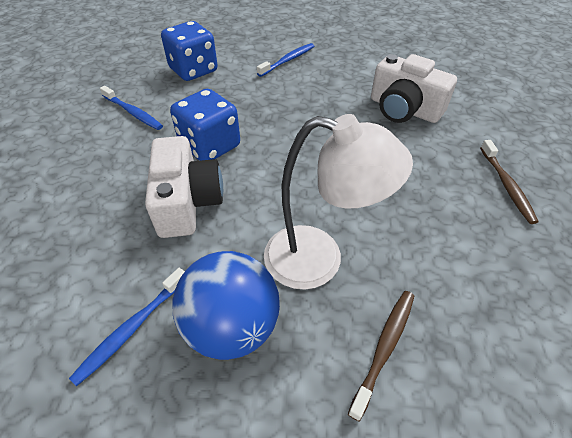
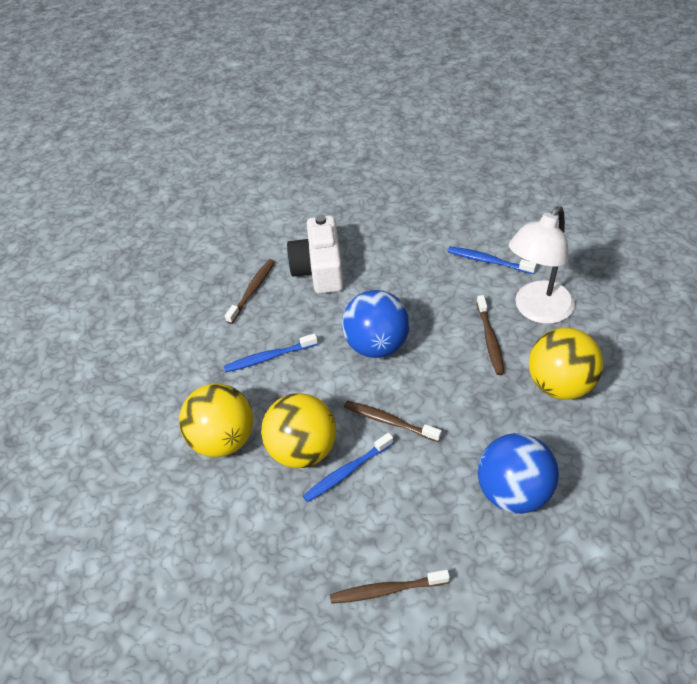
blue ball: [173,251,280,360] = 1 -> [342,290,410,358] [478,433,559,514] = 2
blue dice: [161,21,218,81] [170,89,240,161] = 2 -> none = 0
brown toothbrush: [348,291,414,421] [480,140,539,224] = 2 -> [225,259,275,324] [330,570,450,604] [344,401,442,442] [477,295,505,375] = 4
white camera: [145,136,223,238] [371,54,457,123] = 2 -> [287,215,344,294] = 1
yellow ball: none = 0 -> [179,383,253,457] [261,393,336,468] [529,328,603,400] = 3

